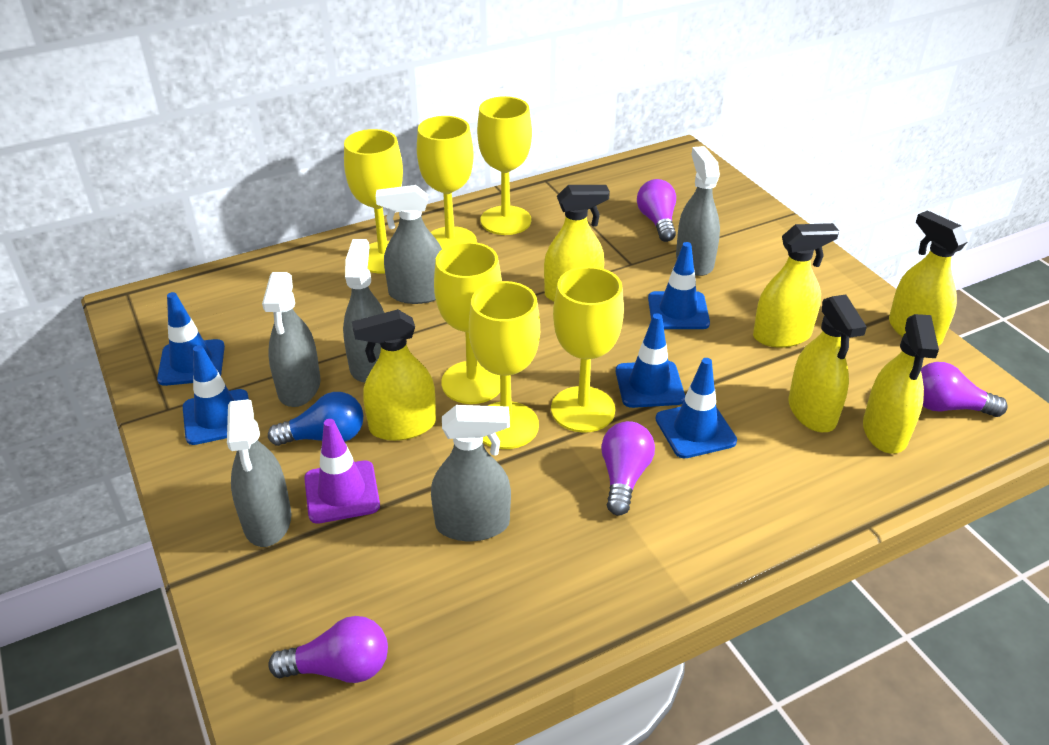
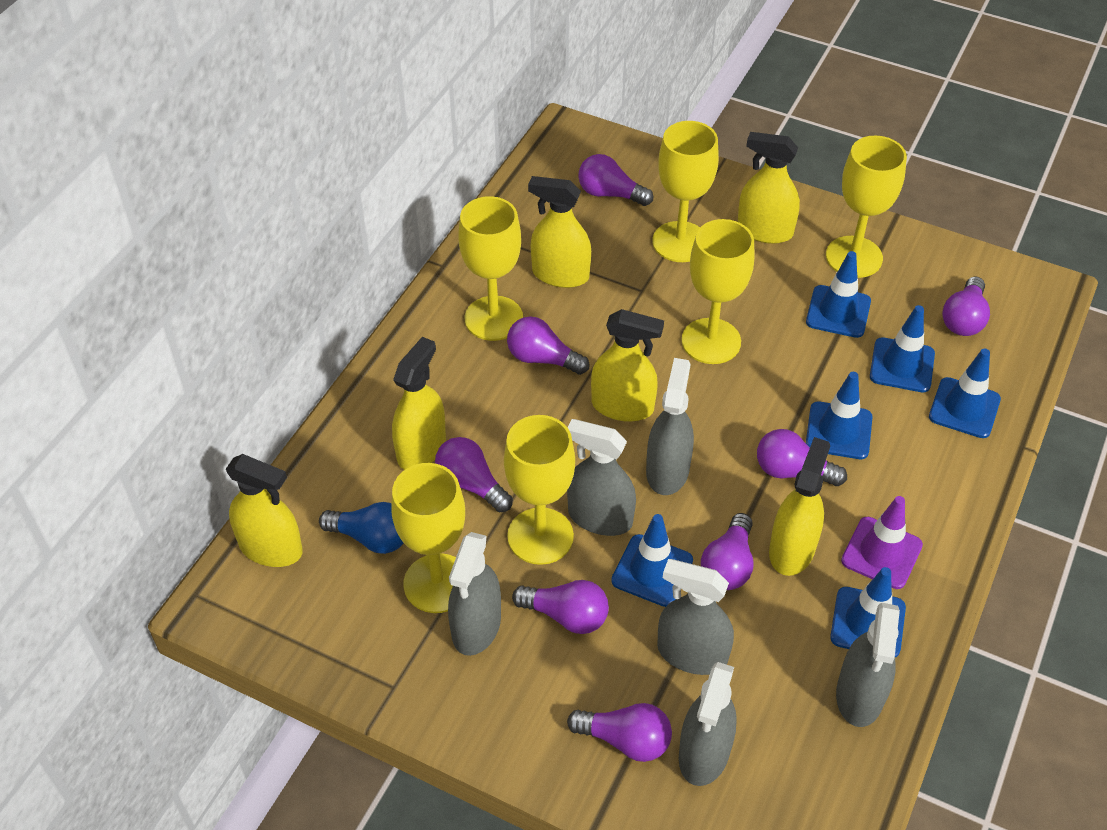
blue traffic cone: [157,292,225,386] [183,345,249,445] [616,313,685,408] [648,242,710,329] [656,358,737,458] = 5 -> [611,514,693,607] [806,251,871,338] [806,372,872,459] [830,567,906,657] [870,305,935,392] [929,349,1001,438] = 6
purple light bulb: [269,616,388,683] [601,421,655,516] [637,179,676,242] [921,362,1008,417] = 4 -> [435,437,513,512] [507,316,590,375] [512,580,609,634] [567,703,672,762] [578,154,653,206] [701,513,753,590] [757,429,847,486] [942,277,990,336] = 8

